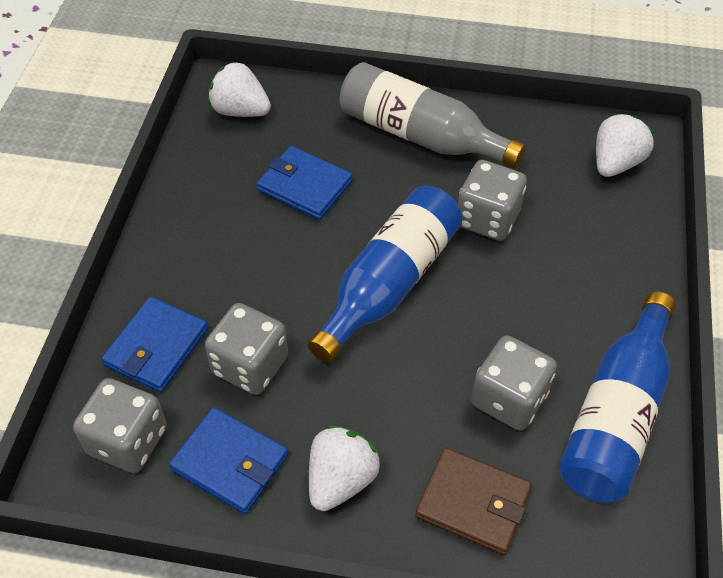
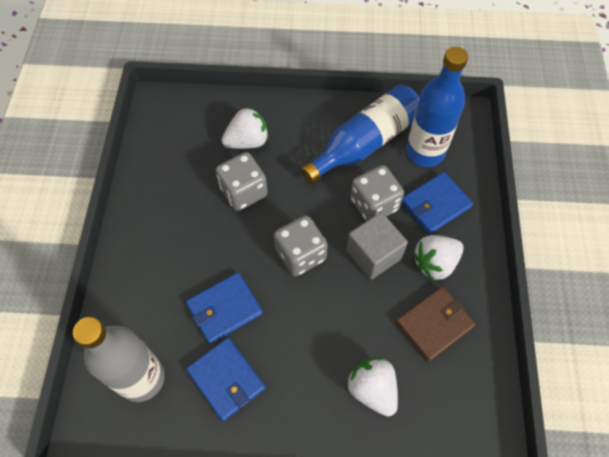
grey cube: none = 0 -> [346,212,408,280] = 1
grey dice: [73,378,167,473] [205,303,288,395] [458,160,527,241] [471,335,557,431] = 4 -> [216,152,268,211] [274,215,328,277] [350,165,404,221] = 3

